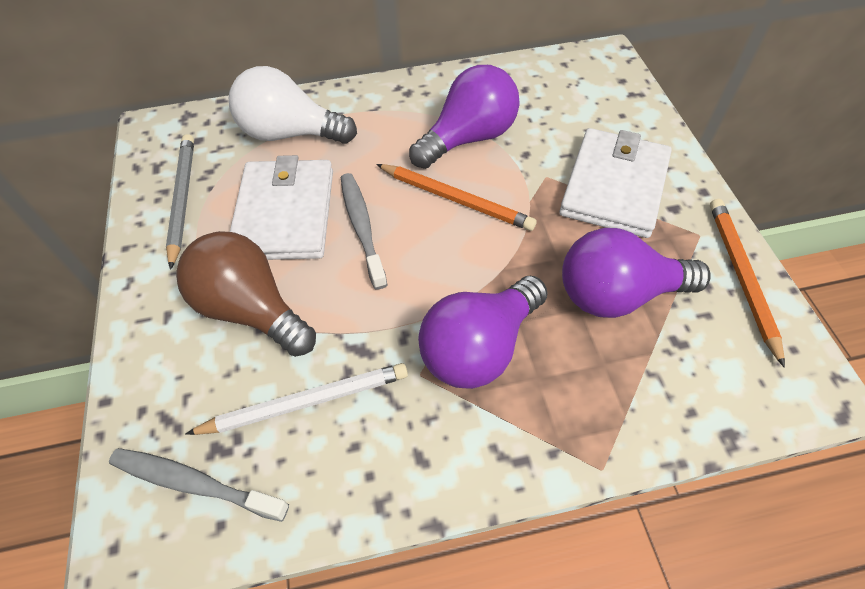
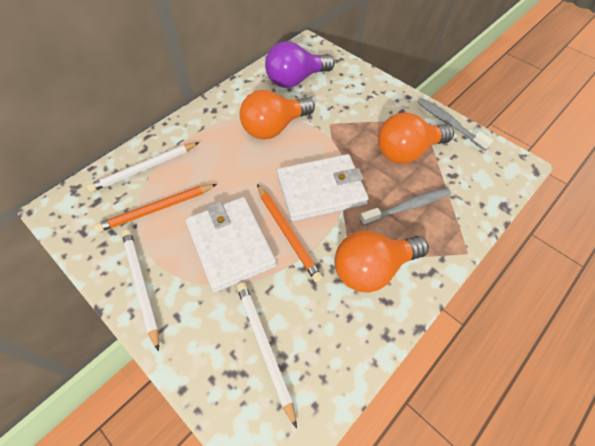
brown light bulb: [176,231,316,357] = 1 -> none = 0
grey pencil: [166,134,194,270] = 1 -> none = 0
orange light bulb: none = 0 -> [240,90,315,140] [334,231,429,293] [378,112,454,164] = 3
purple light bulb: [409,65,519,169] [418,276,548,389] [562,228,710,318] = 3 -> [265,41,335,88] = 1
white light bulb: [229,66,357,144] = 1 -> none = 0
white pencil: [185,363,408,435] = 1 -> [87,142,200,192] [122,229,159,351] [237,282,297,429] = 3

